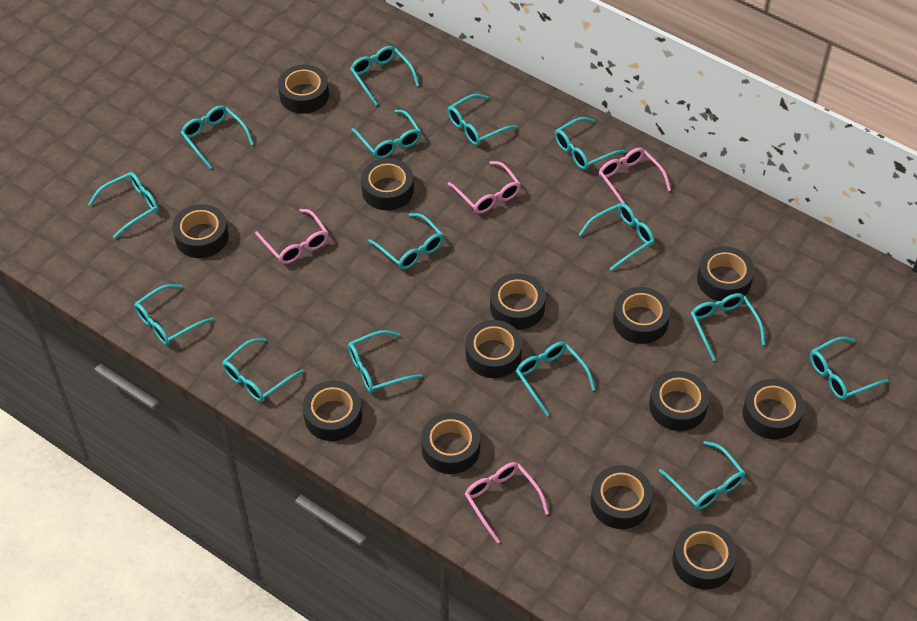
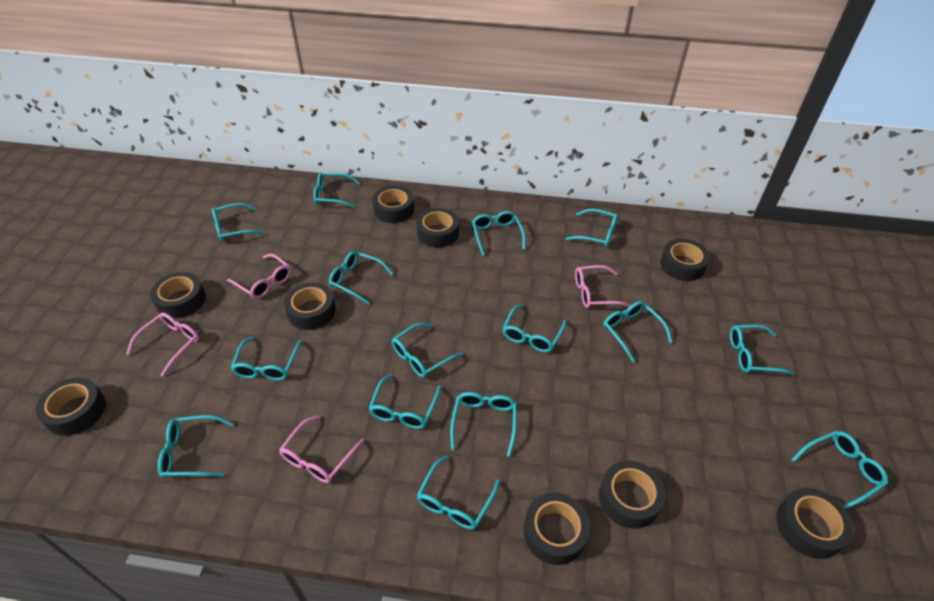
black tape: [172,204,229,258] [278,65,329,114] [303,381,362,441] [361,158,414,210] [421,412,480,474] [466,320,522,378] [490,273,546,330] [590,465,653,529] [613,287,670,344] [649,371,709,431] [672,524,737,590] [697,246,754,301] [743,379,804,439] = 13 -> [36,377,106,436] [150,272,206,318] [284,282,336,330] [372,186,414,223] [416,208,459,247] [524,493,590,565] [599,461,665,529] [660,239,710,281] [776,488,853,559] = 9

